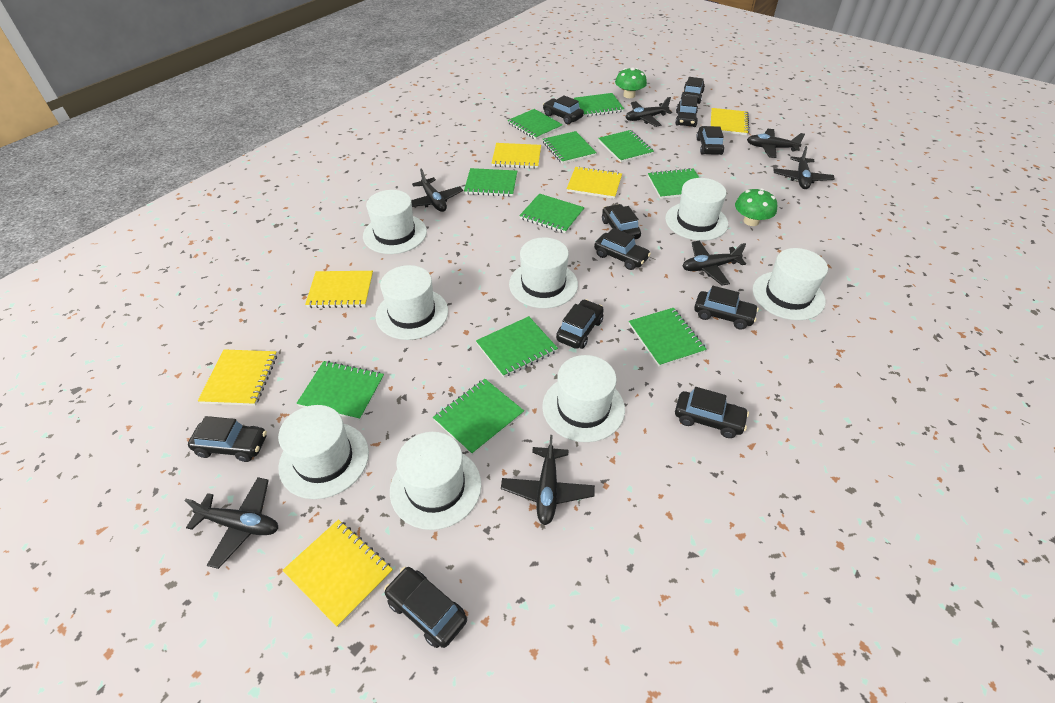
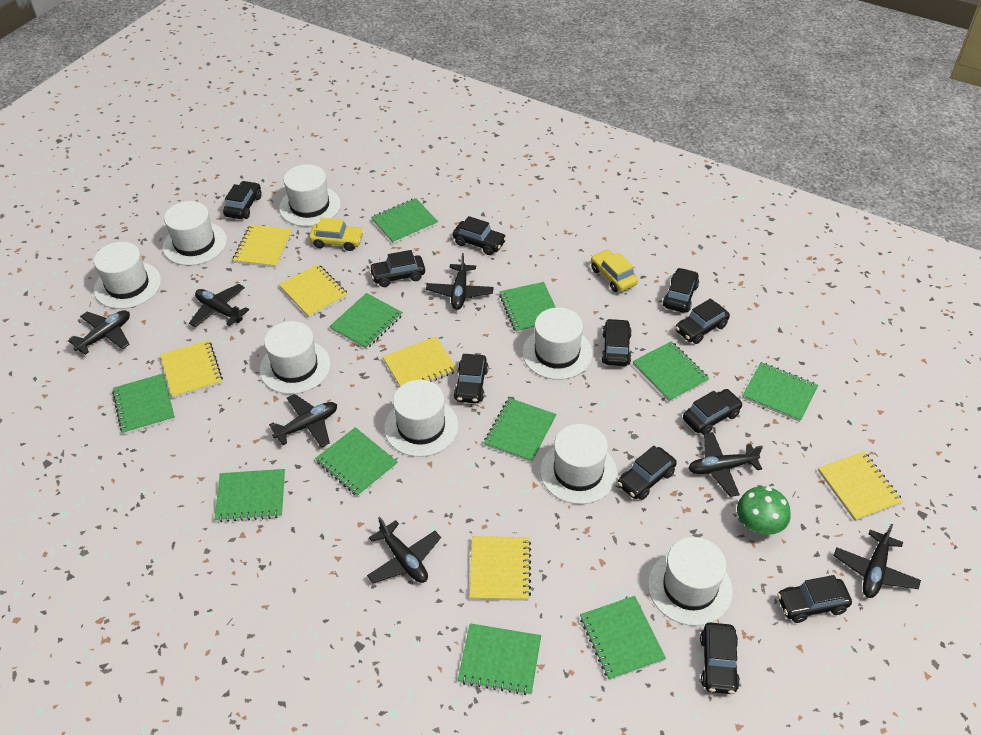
green mushroom: [615,67,647,98] [735,188,777,226] = 2 -> [737,486,791,535] = 1
yellow car: none = 0 -> [309,217,364,251] [591,249,638,292] = 2

